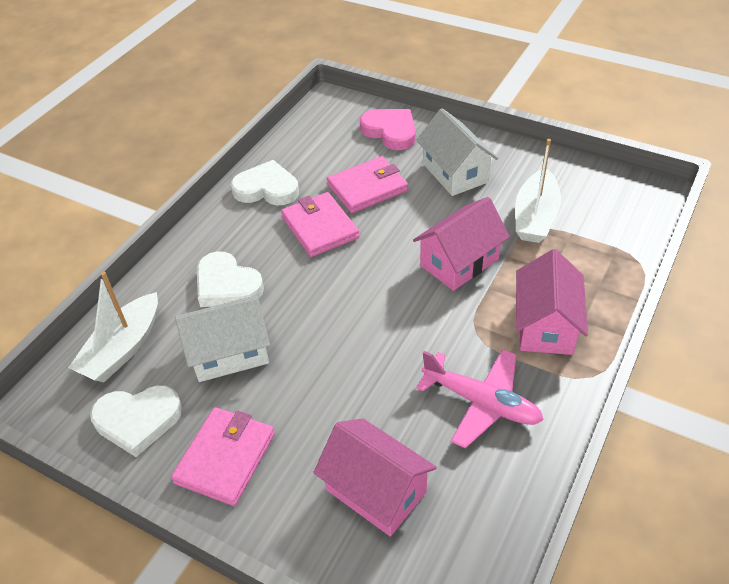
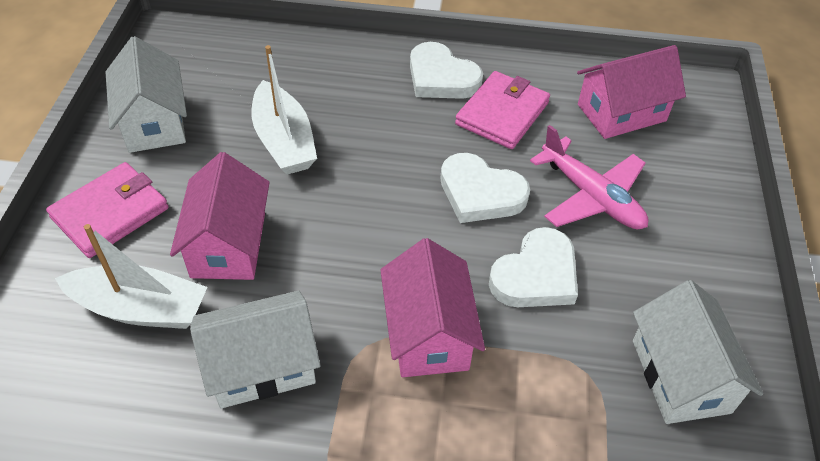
pink heart: [360,109,416,150] = 1 -> none = 0
pink wallet: [171,407,275,506] [281,192,359,257] [327,156,408,213] = 3 -> [46,162,169,258] [455,71,550,149] = 2
white house: [175,296,270,382] [416,108,498,196] = 2 -> [106,36,187,153] [190,291,321,409] [633,280,763,424] = 3

